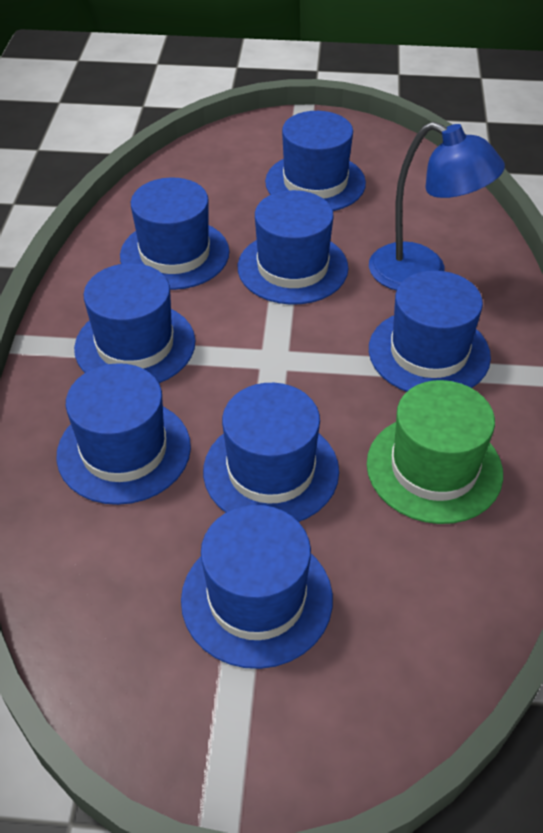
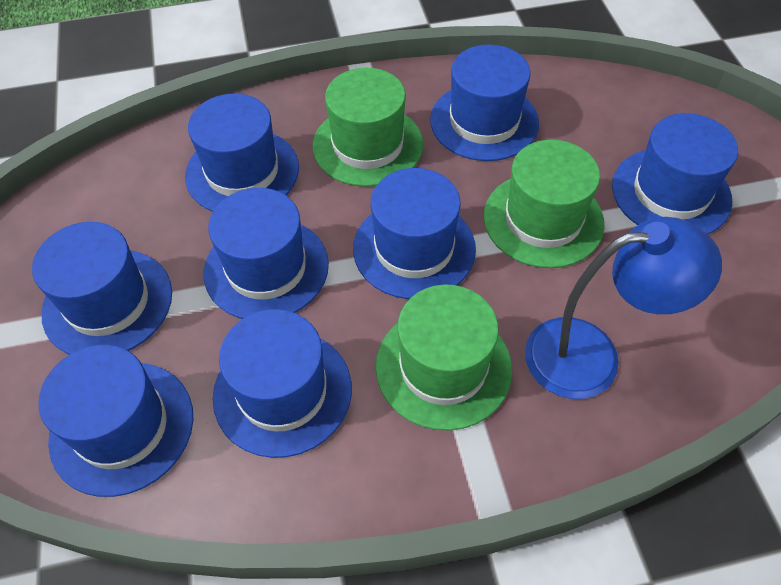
green hat: [367,380,503,524] = 1 -> [312,68,423,187] [376,285,512,431] [484,140,605,268] = 3

